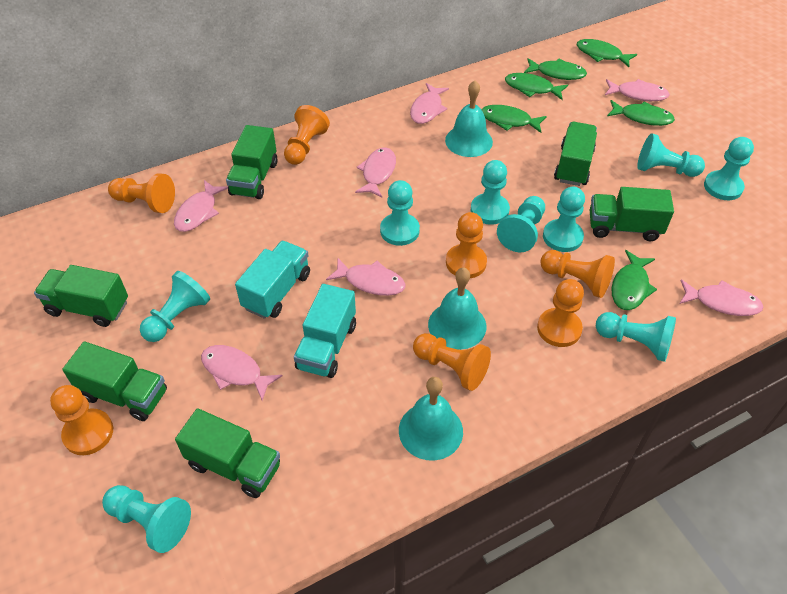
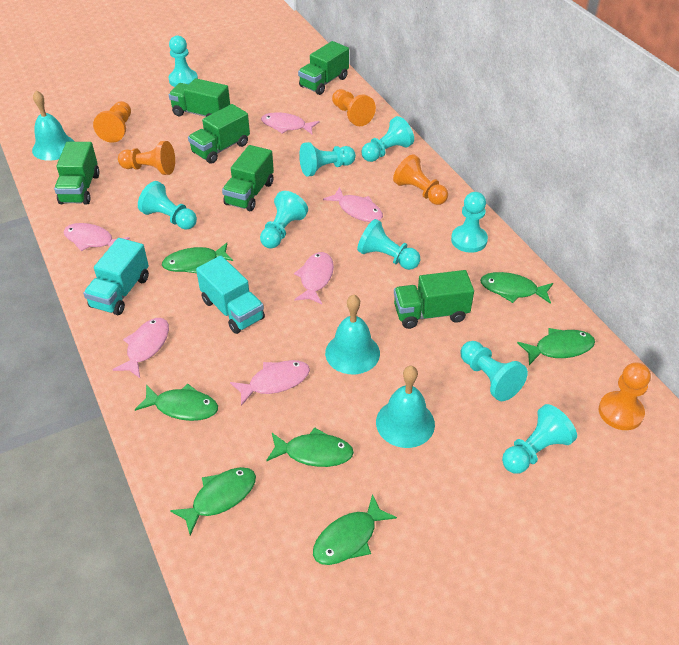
green fish: [481,105,547,133] [505,73,568,100] [524,58,587,80] [577,39,637,67] [607,100,675,126] [611,250,657,310] = 6 -> [135,384,218,421] [162,243,233,273] [170,467,256,535] [266,427,354,467] [313,494,397,565] [480,272,553,304] [517,328,595,365] = 7
orange pawn: [50,385,113,455] [108,173,175,213] [284,105,330,165] [413,333,491,391] [446,212,487,278] [537,279,584,347] [540,250,615,298] = 7 -> [93,101,131,143] [118,141,175,175] [332,89,376,126] [393,154,448,205] [599,362,651,430] = 5
pink fish: [174,180,228,232] [201,345,282,401] [326,258,406,296] [355,147,396,198] [410,83,449,124] [605,79,670,101] [679,279,763,316] = 7 -> [63,223,130,251] [112,318,169,378] [230,360,310,406] [261,112,319,134] [294,252,334,304] [323,187,383,222] = 6

